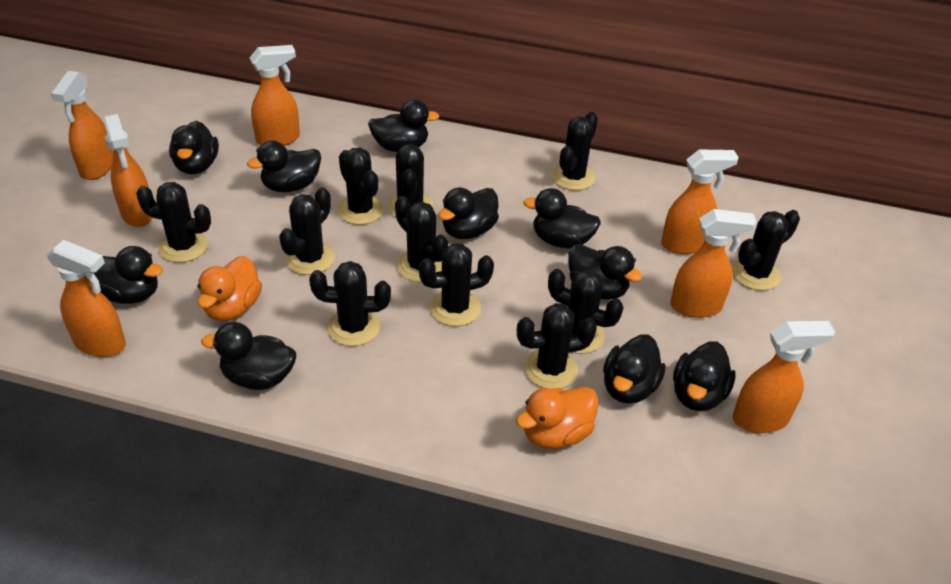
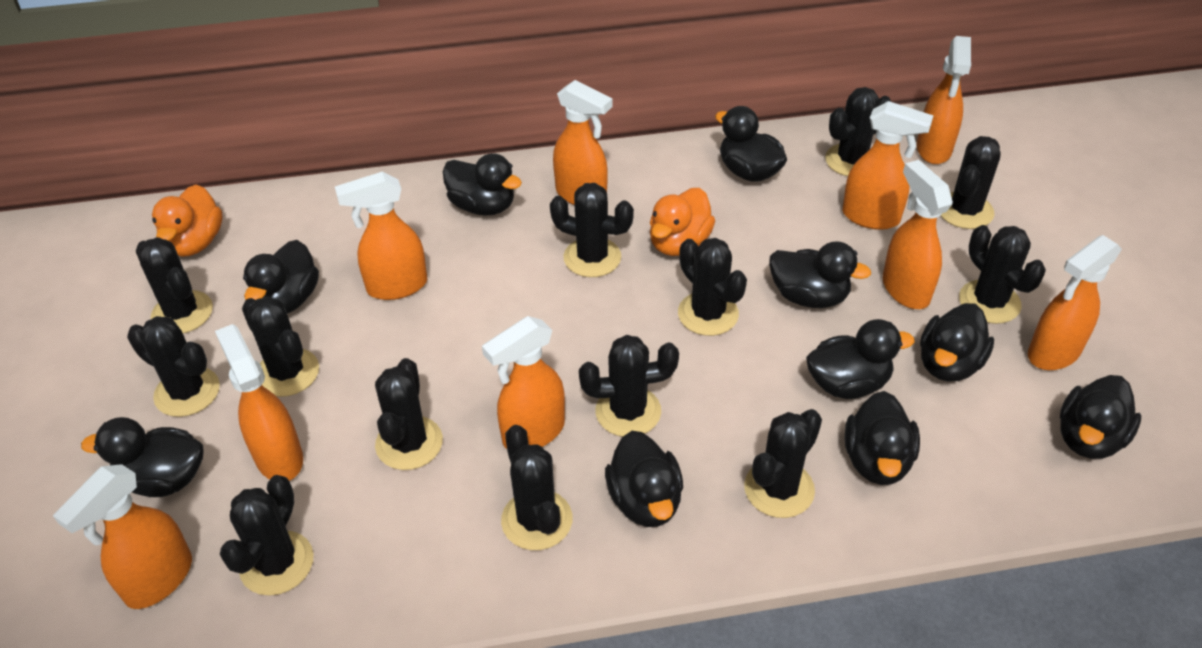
black cactus: [136,182,211,263] [279,187,335,275] [309,261,391,346] [337,148,384,225] [387,144,433,217] [395,196,448,283] [419,243,494,326] [517,303,597,389] [548,269,624,354] [552,112,598,190] [732,210,800,291] = 11 -> [127,316,220,417] [136,237,213,333] [220,475,314,596] [242,296,319,397] [375,358,443,470] [501,425,572,550] [550,183,634,277] [579,335,679,437] [678,238,747,336] [744,409,822,518] [825,87,891,176] [940,136,1001,229] [959,225,1046,324] = 13
orange spray bottle: [47,240,126,357] [51,71,114,180] [103,114,153,227] [250,45,300,146] [661,149,739,254] [670,209,757,318] [733,321,835,433] = 7 -> [53,464,192,609] [215,324,303,481] [335,172,427,300] [482,316,565,449] [553,80,613,205] [842,101,934,230] [883,160,953,309] [916,36,971,164] [1028,235,1122,370] = 9

